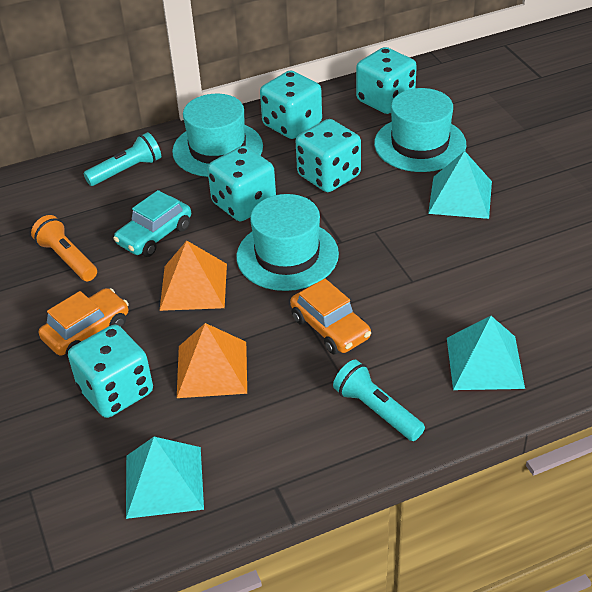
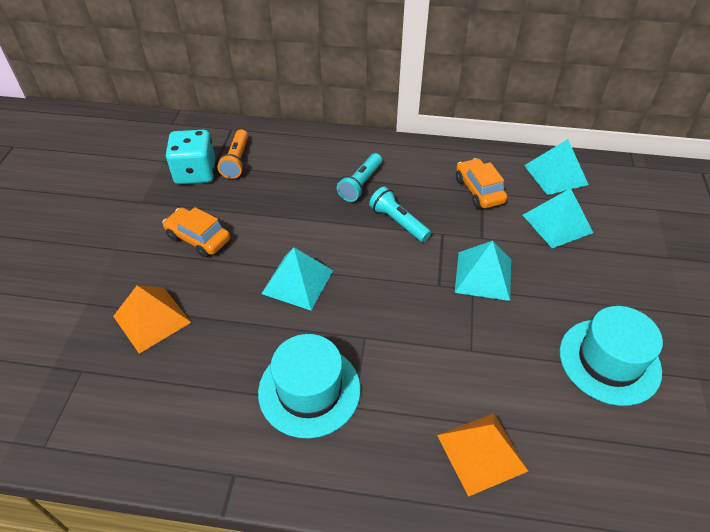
turquoise car: [113,190,191,257] = 1 -> none = 0
turquoise dice: [68,325,153,418] [207,146,276,222] [260,70,322,139] [296,119,361,192] [356,47,417,114] = 5 -> [166,130,215,184] = 1
turquoise hat: [172,94,263,177] [236,194,339,291] [374,88,466,172] = 3 -> [258,334,361,438] [560,306,663,406] = 2
turquoise pyramid: [126,437,204,519] [428,151,492,219] [447,316,525,390] = 3 -> [261,247,333,310] [455,241,511,301] [523,188,593,248] [524,139,589,195] = 4

